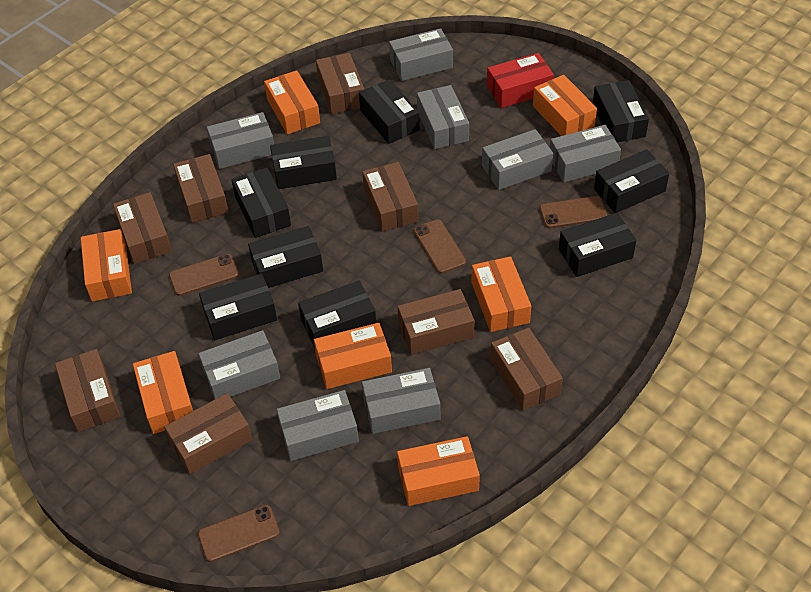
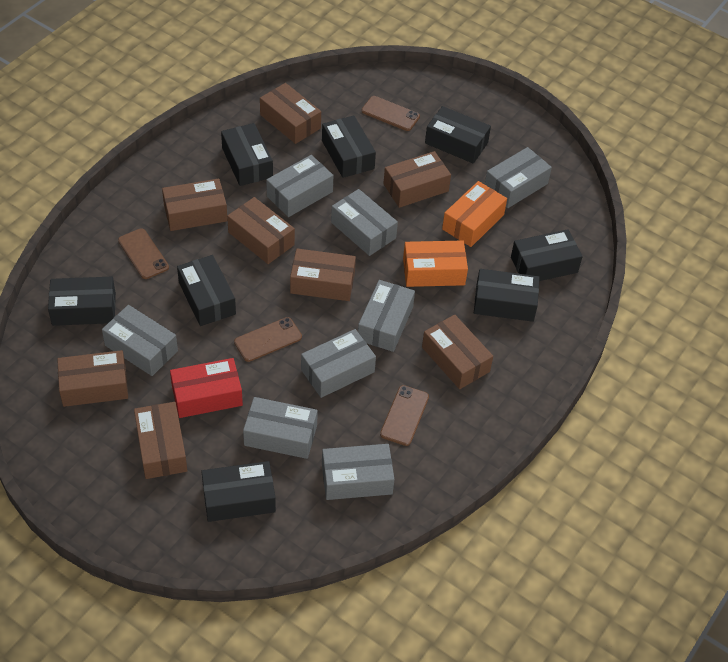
black box: [199,274,277,340] [231,168,291,238] [248,226,323,288] [270,136,337,189] [298,281,376,348] [359,79,420,144] [559,213,636,277] [593,80,649,142] [594,149,669,213] = 9 -> [48,277,116,326] [177,255,236,326] [201,461,276,522] [221,123,273,186] [322,115,376,178] [425,106,491,164] [474,269,540,322] [511,229,583,281] = 8
orange box: [81,229,132,302] [133,351,193,434] [264,70,320,134] [314,323,392,389] [397,436,480,506] [471,256,531,332] [533,75,597,136] = 7 -> [403,241,468,287] [442,181,507,247] = 2

